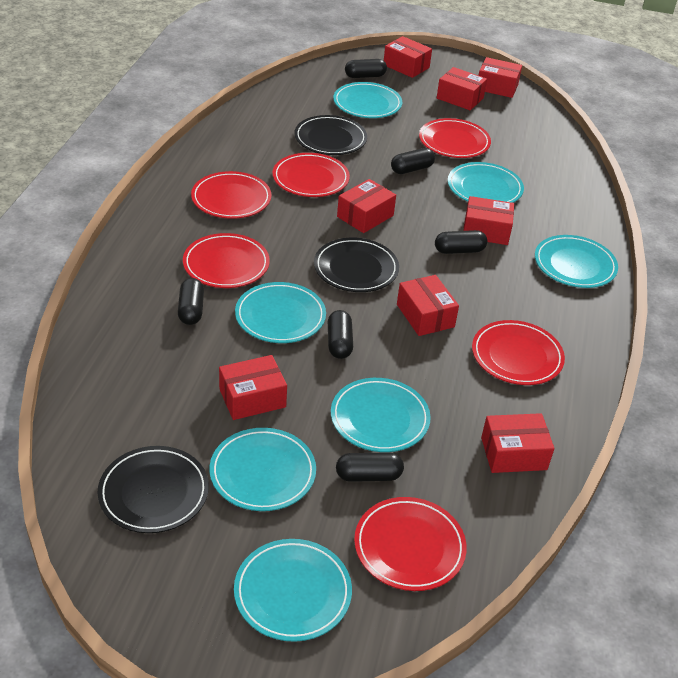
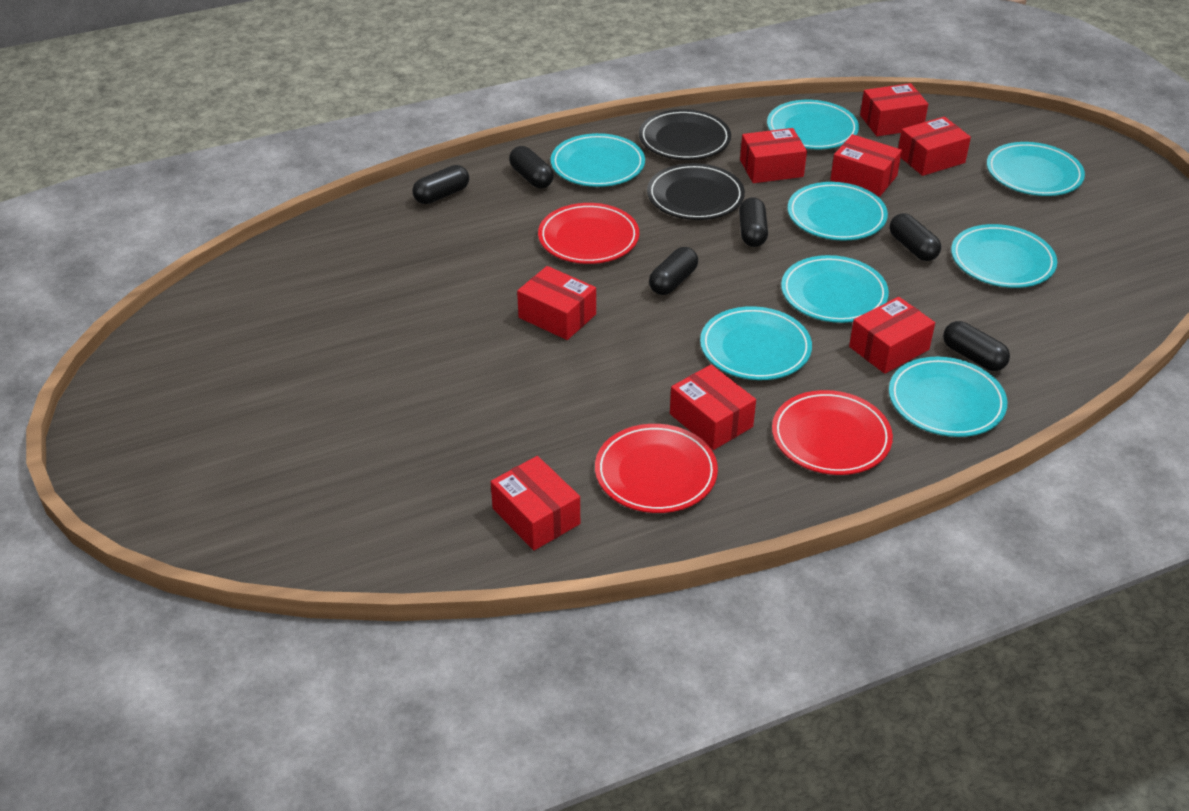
black plate: [98,446,209,533] [294,115,367,155] [314,238,399,292] = 3 -> [639,109,731,160] [647,163,745,220] = 2
red plate: [183,233,270,288] [191,171,271,219] [273,153,350,197] [354,497,467,591] [419,118,491,158] [472,320,565,385] = 6 -> [538,203,639,264] [595,424,718,513] [772,390,893,475] = 3
turquoise plate: [210,428,316,511] [234,539,352,642] [235,282,326,343] [331,378,431,452] [333,82,402,118] [448,162,524,203] [535,235,618,288] = 7 -> [551,133,645,187] [700,306,812,380] [767,100,859,149] [781,255,889,323] [788,182,888,241] [889,357,1007,437] [951,224,1057,288] [987,142,1085,196] = 8

